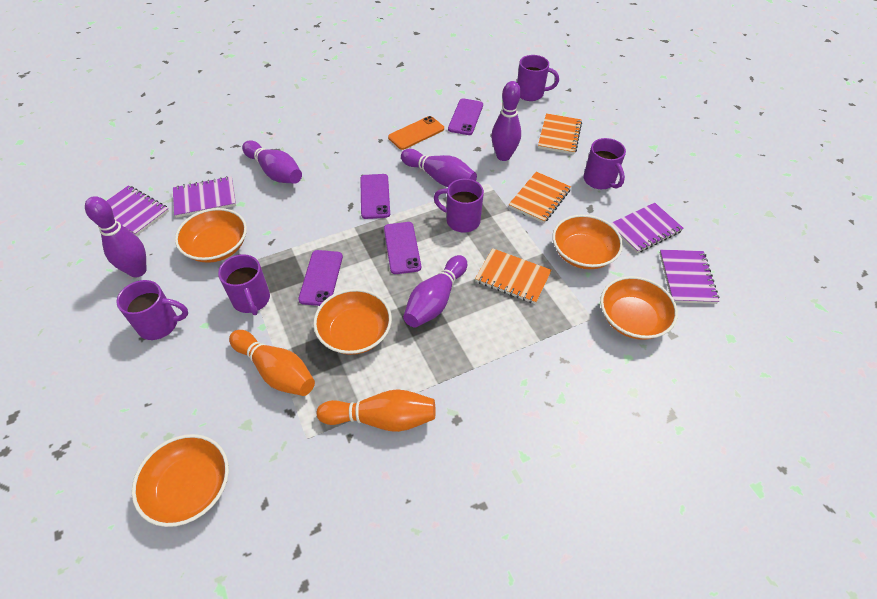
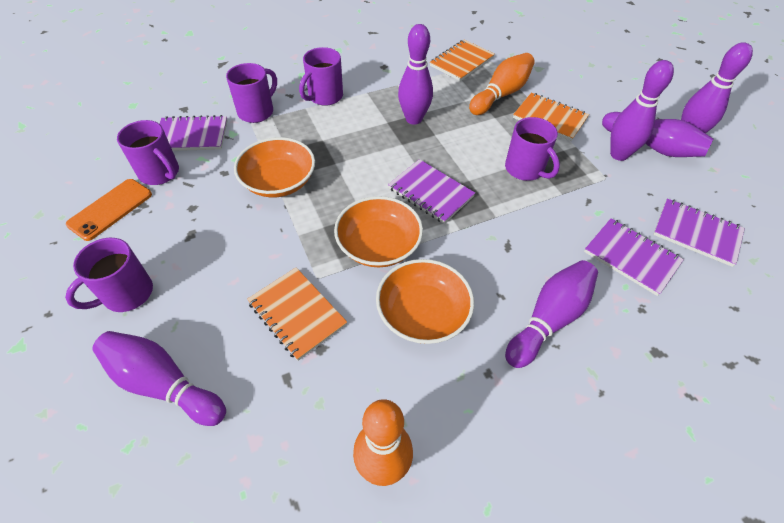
orange bowl: [132,434,229,527] [175,208,247,263] [313,289,392,355] [552,214,623,269] [600,276,678,340] = 5 -> [234,137,315,198] [334,196,423,267] [376,259,474,344] = 3
purple bowling pin: [85,196,147,277] [242,140,302,184] [401,149,477,187] [403,255,467,328] [491,81,521,161] = 5 -> [92,331,226,426] [398,24,433,124] [505,260,598,368] [602,112,713,157] [610,60,674,161] [681,42,753,133] = 6
purple phone: [298,250,343,306] [360,174,390,219] [384,222,421,274] [448,98,483,135] = 4 -> none = 0

